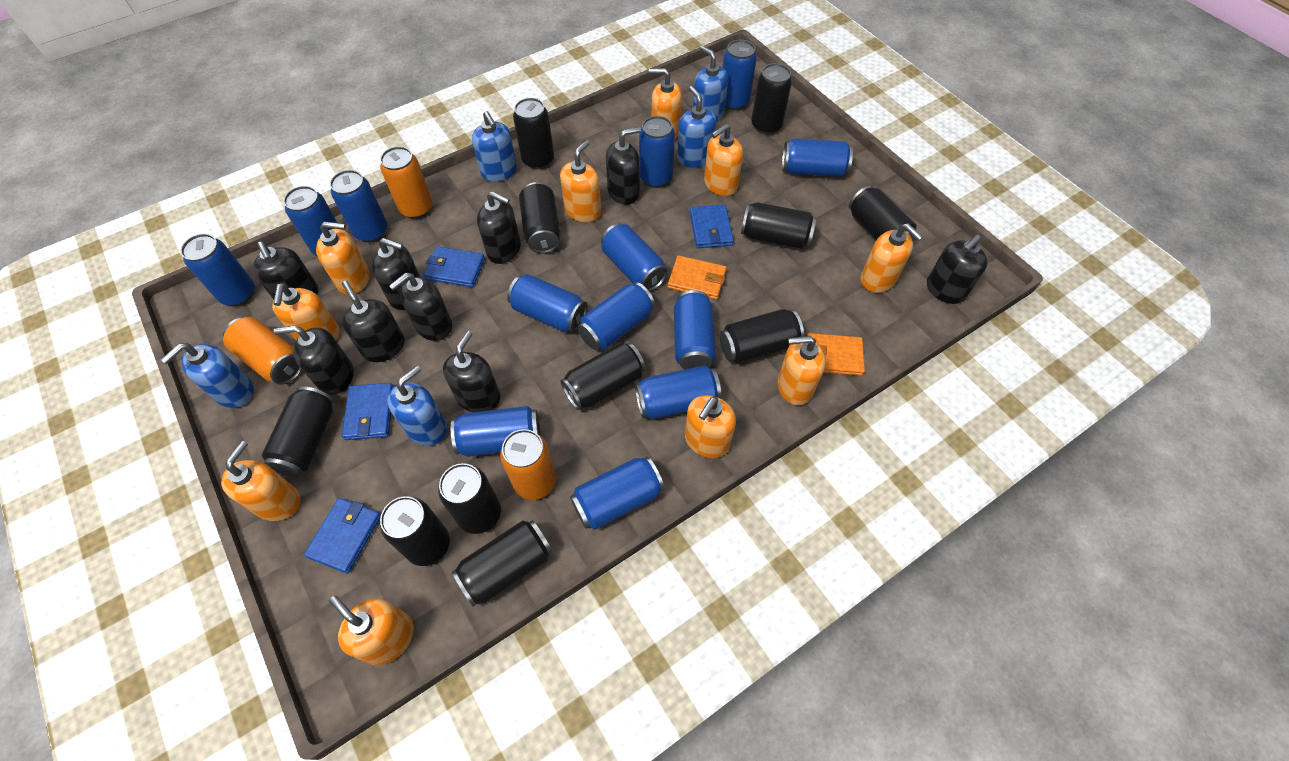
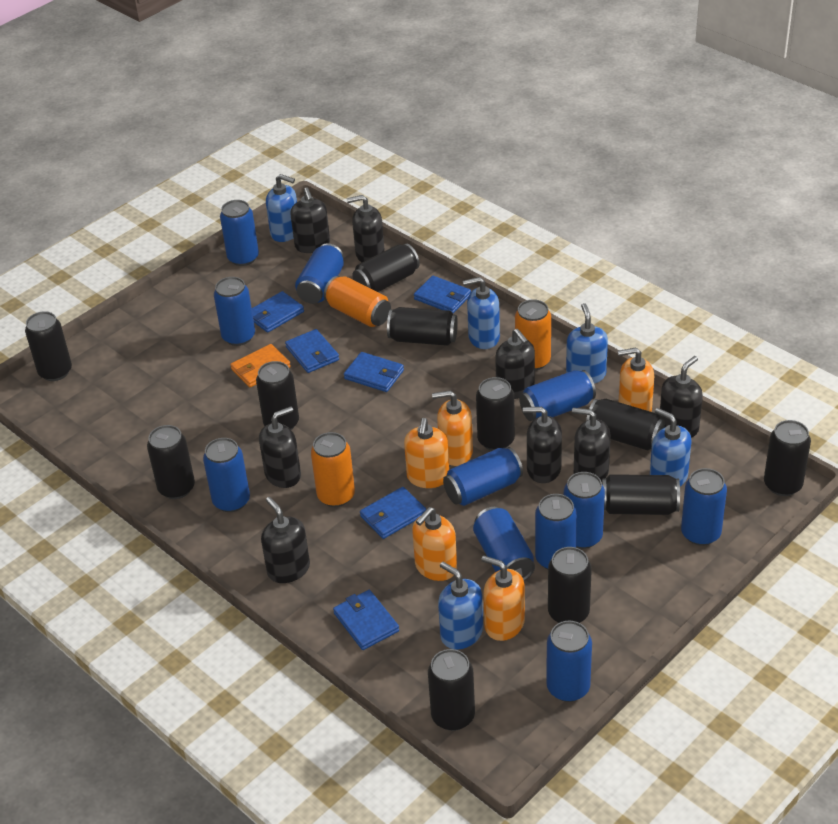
black soap dispenser: [252,242,318,300] [274,325,354,395] [342,281,404,362] [372,238,420,310] [389,273,452,341] [443,331,500,412] [477,191,521,264] [606,127,641,205] [927,235,988,304] = 9 -> [259,406,301,488] [261,497,310,583] [290,187,330,253] [347,195,385,262] [495,329,535,399] [523,407,562,483] [572,408,611,482] [660,356,703,438] = 8
blue can: [180,234,255,306] [284,186,337,256] [330,170,387,242] [451,406,541,457] [507,274,588,333] [570,456,664,530] [577,282,655,350] [601,223,668,292] [635,365,721,419] [639,116,675,188] [674,290,716,369] [723,40,757,110] [782,139,853,177] = 13 -> [203,438,250,512] [214,277,255,346] [220,200,259,266] [295,243,344,304] [443,447,523,506] [473,507,535,581] [519,370,596,421] [535,494,577,570] [546,621,592,702] [564,472,605,549] [681,468,727,546] = 11
blue wallet: [304,498,381,573] [342,383,394,440] [423,246,485,287] [690,204,734,248] = 4 -> [252,291,304,333] [285,329,339,373] [333,590,399,650] [344,352,404,392] [360,487,426,539] [414,276,471,313] = 6
orange soap dispenser: [221,441,301,521] [272,283,340,340] [316,222,370,295] [329,595,414,665] [560,140,601,222] [649,68,682,139] [685,395,736,458] [704,124,743,196] [777,336,826,405] [861,223,923,293] = 10 -> [404,418,449,488] [412,507,457,581] [432,390,473,466] [481,556,525,641] [618,347,654,412] = 5
orange wallet: [668,255,727,300] [807,333,865,376] = 2 -> [230,344,291,387] = 1

